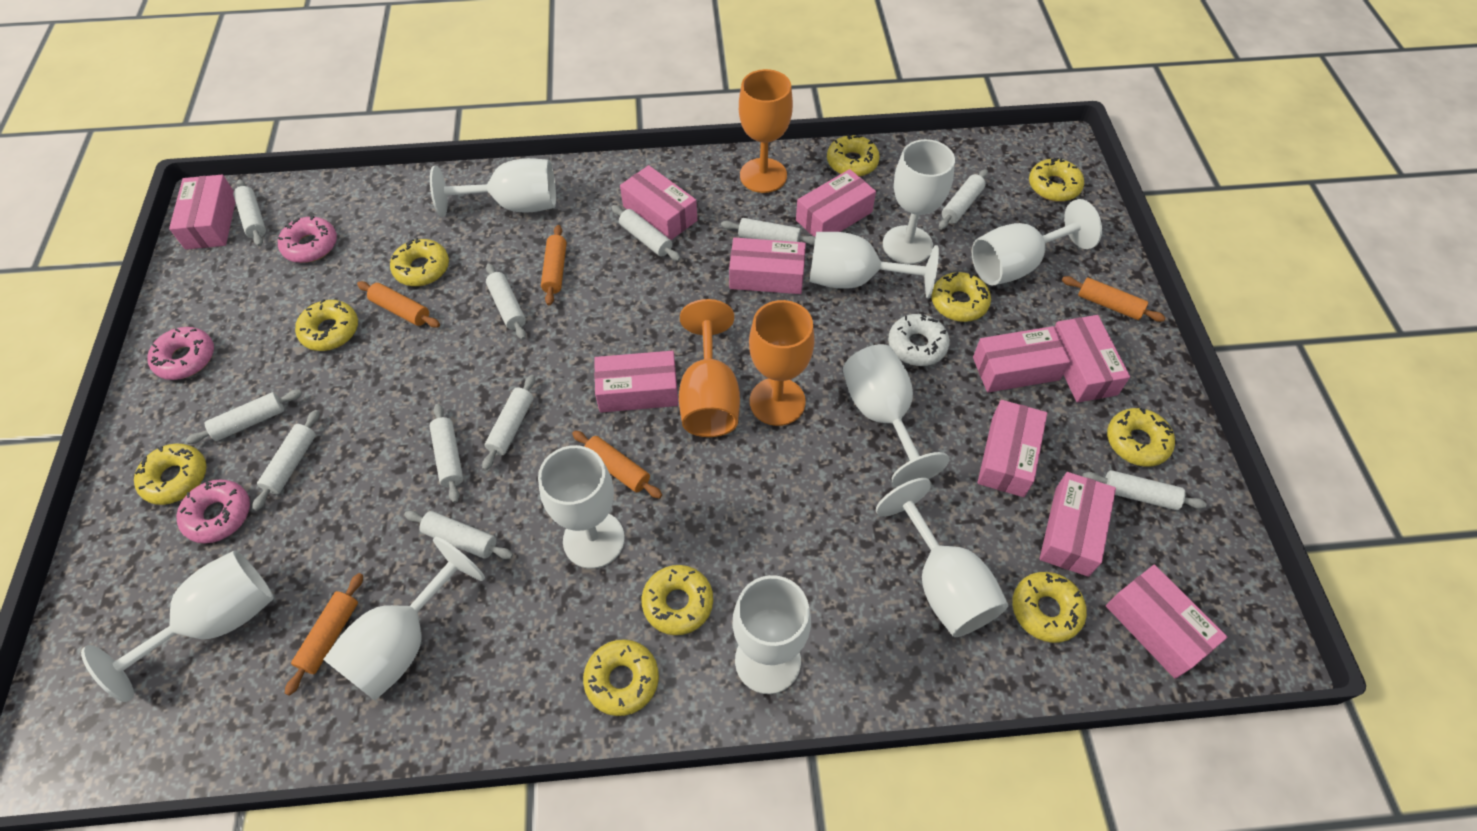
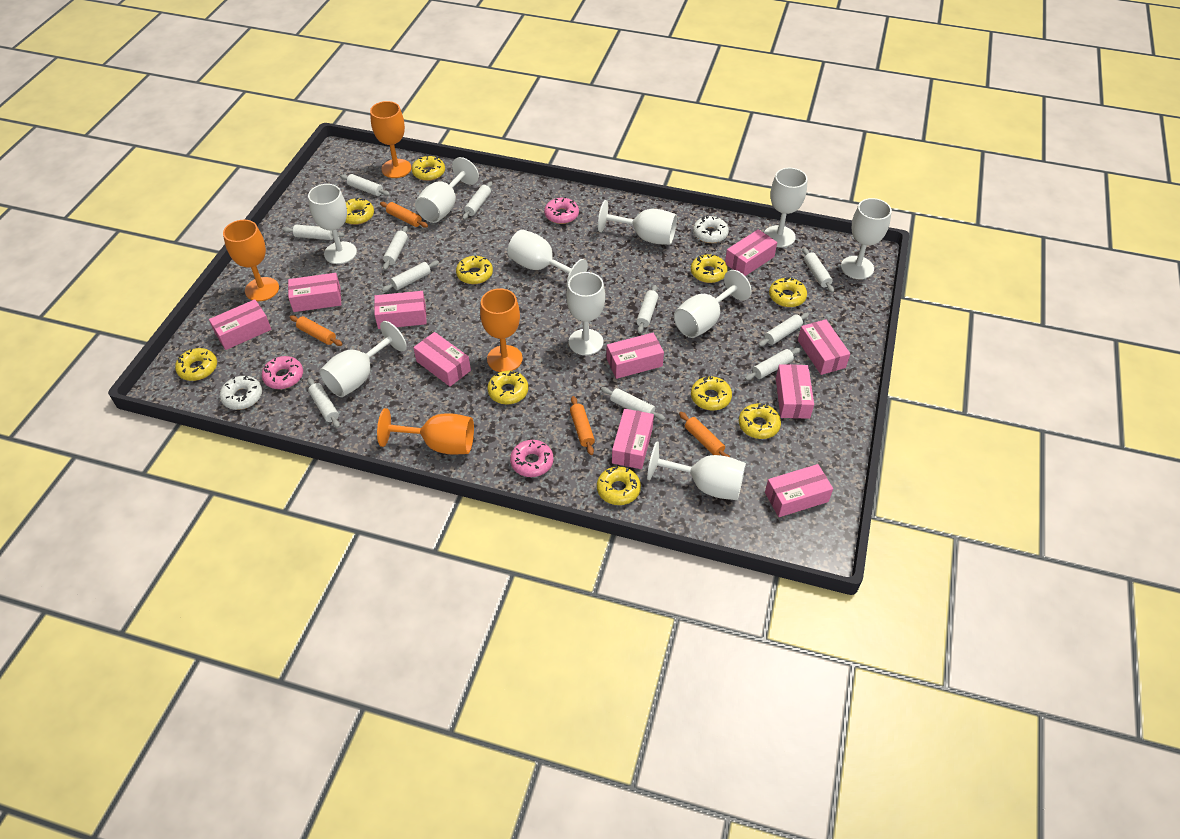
orange goblet: [679,299,740,437] [739,69,793,193] [749,300,815,426] = 3 -> [223,220,279,301] [370,101,411,178] [377,408,474,454] [480,288,523,372] = 4
orange rolling pin: [285,573,363,696] [357,281,440,328] [541,225,567,305] [572,431,662,499] [1062,276,1166,322] = 5 -> [290,315,342,346] [380,202,428,228] [570,396,595,455] [679,412,730,457] = 4
white donut: [888,314,950,366] = 1 -> [220,376,262,410] [693,216,729,243] = 2

